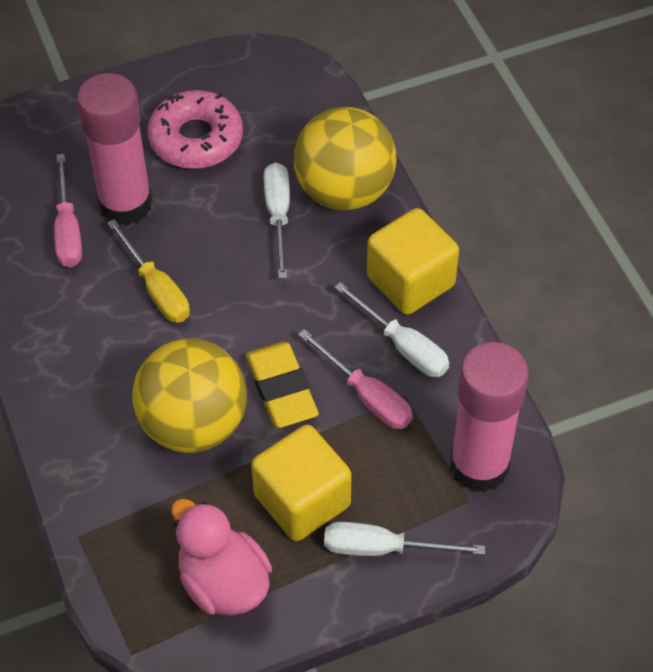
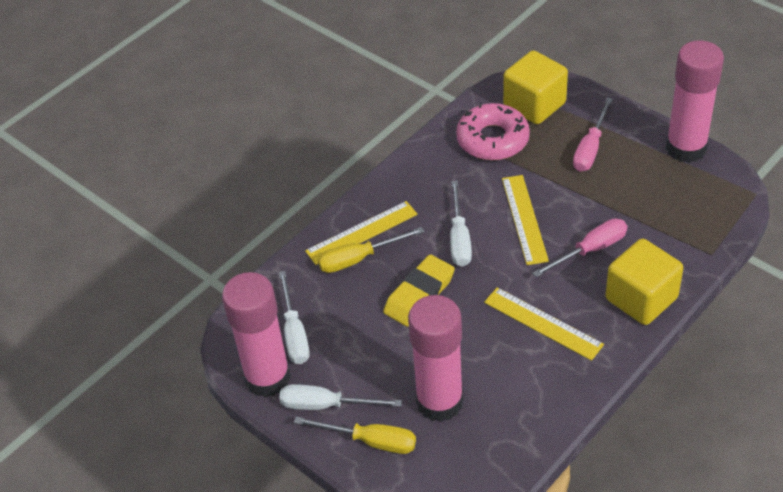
pink duck: [171,498,272,616] = 1 -> none = 0
pink glue stick: [77,73,152,225] [450,342,529,493] = 2 -> [222,272,291,397] [408,295,464,422] [666,40,724,163] = 3
yellow ball: [132,339,247,453] [294,107,396,211] = 2 -> none = 0
yellow ruler: none = 0 -> [305,201,418,265] [484,287,604,361] [502,175,549,265] = 3
yellow screwdriver: [107,219,190,323] = 1 -> [294,416,416,454] [318,227,424,273] = 2

